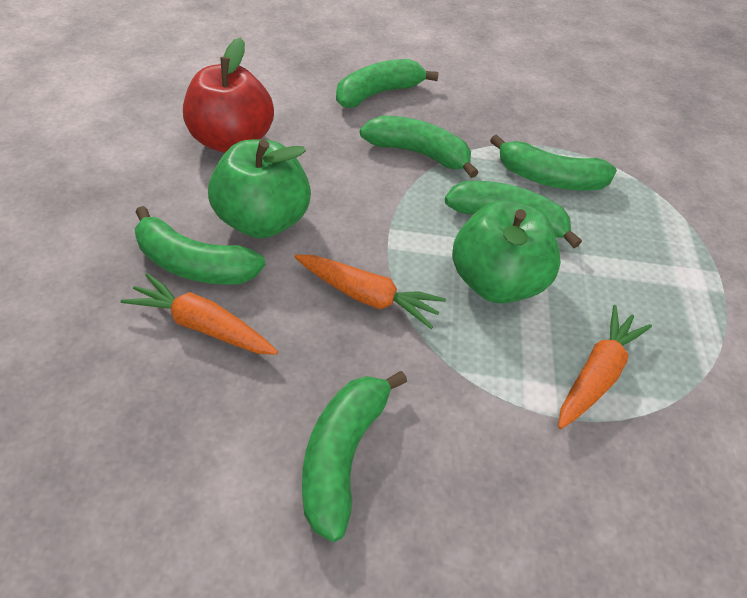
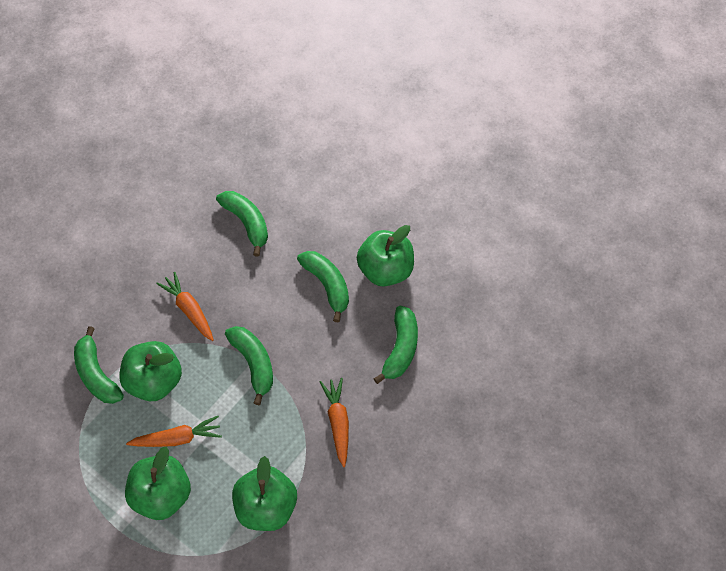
green apple: [208,139,311,239] [452,200,561,304] = 2 -> [119,341,182,401] [125,446,191,520] [232,456,297,531] [357,225,414,287] = 4
green banana: [134,206,266,285] [302,371,407,542] [336,59,439,108] [360,116,479,178] [445,181,582,248] [490,134,617,190] = 6 -> [74,326,124,404] [216,191,268,257] [225,326,273,405] [297,251,349,322] [374,306,418,384] = 5
red apple: [183,37,274,153] = 1 -> none = 0

